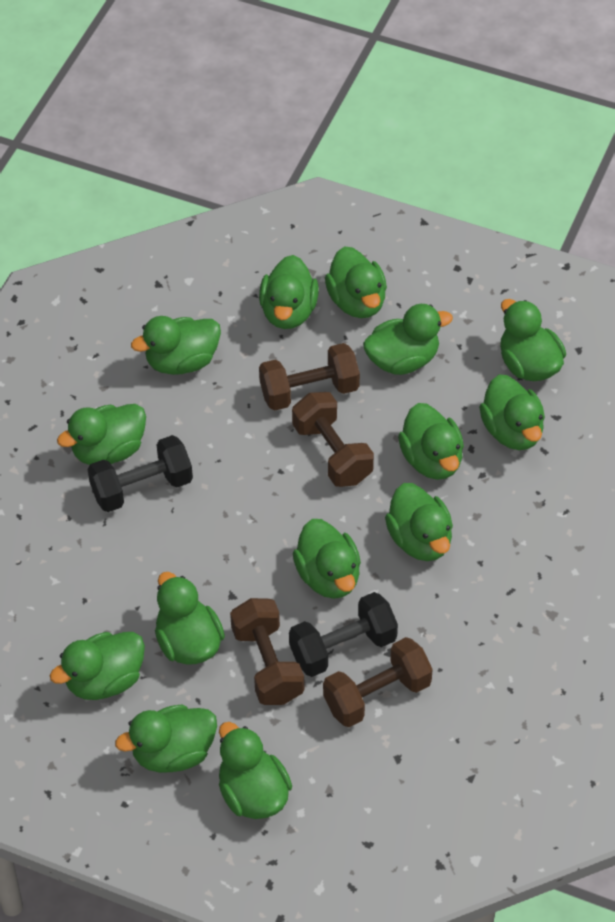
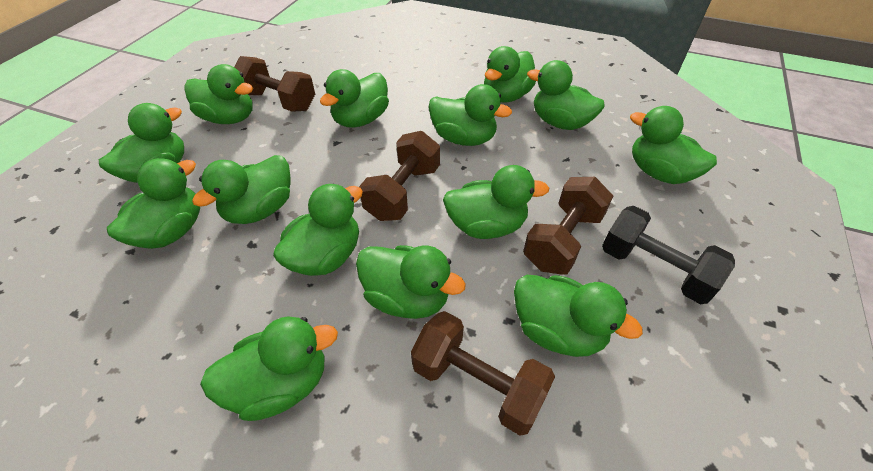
black dumbbell: [88,435,193,512] [289,592,398,677] = 2 -> [602,206,735,304] = 1

